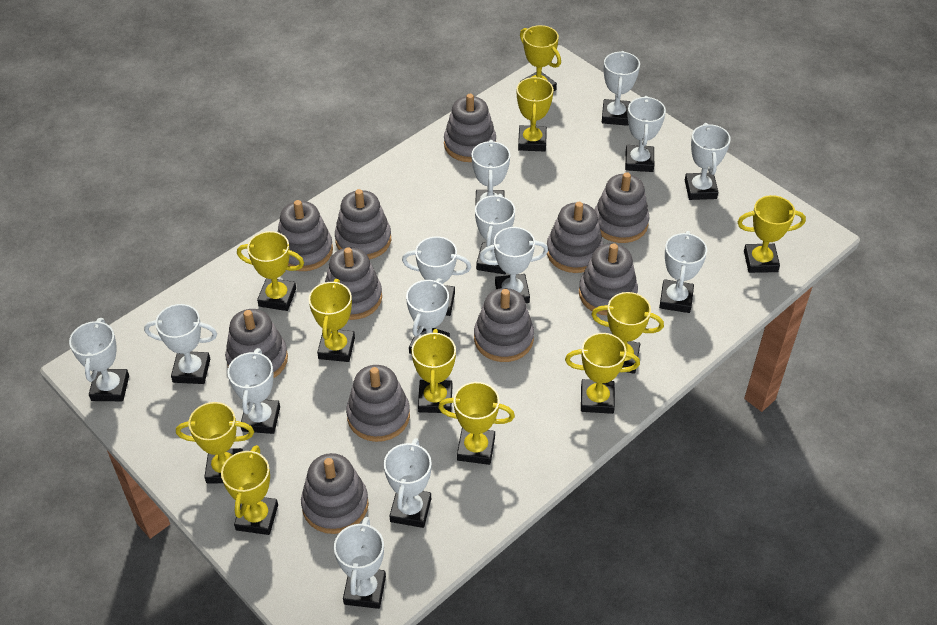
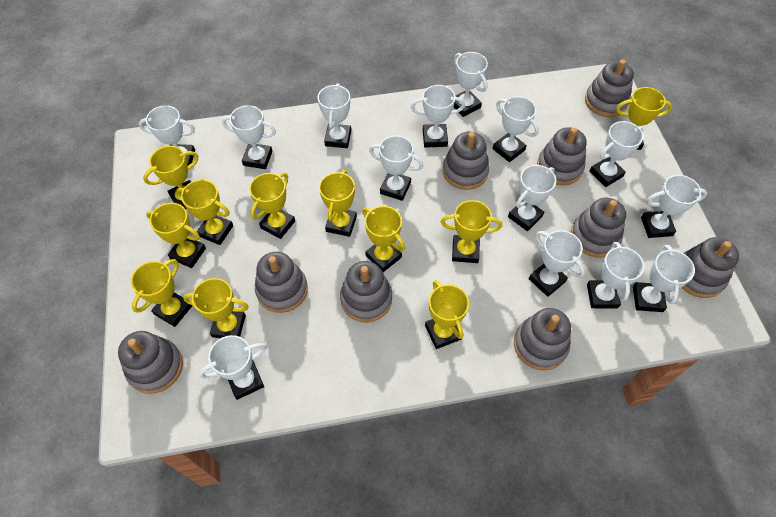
grey stacking toy: [225,309,288,379] [277,200,333,271] [301,453,369,534] [325,247,382,320] [335,189,391,260] [346,365,410,442] [444,94,496,162] [474,288,534,362] [547,202,604,273] [579,243,638,316] [594,172,649,243] = 11 -> [118,331,183,394] [255,252,308,313] [340,261,392,323] [443,132,490,190] [514,308,571,370] [537,127,587,185] [571,198,626,257] [585,60,634,117] [681,237,739,298] = 9

